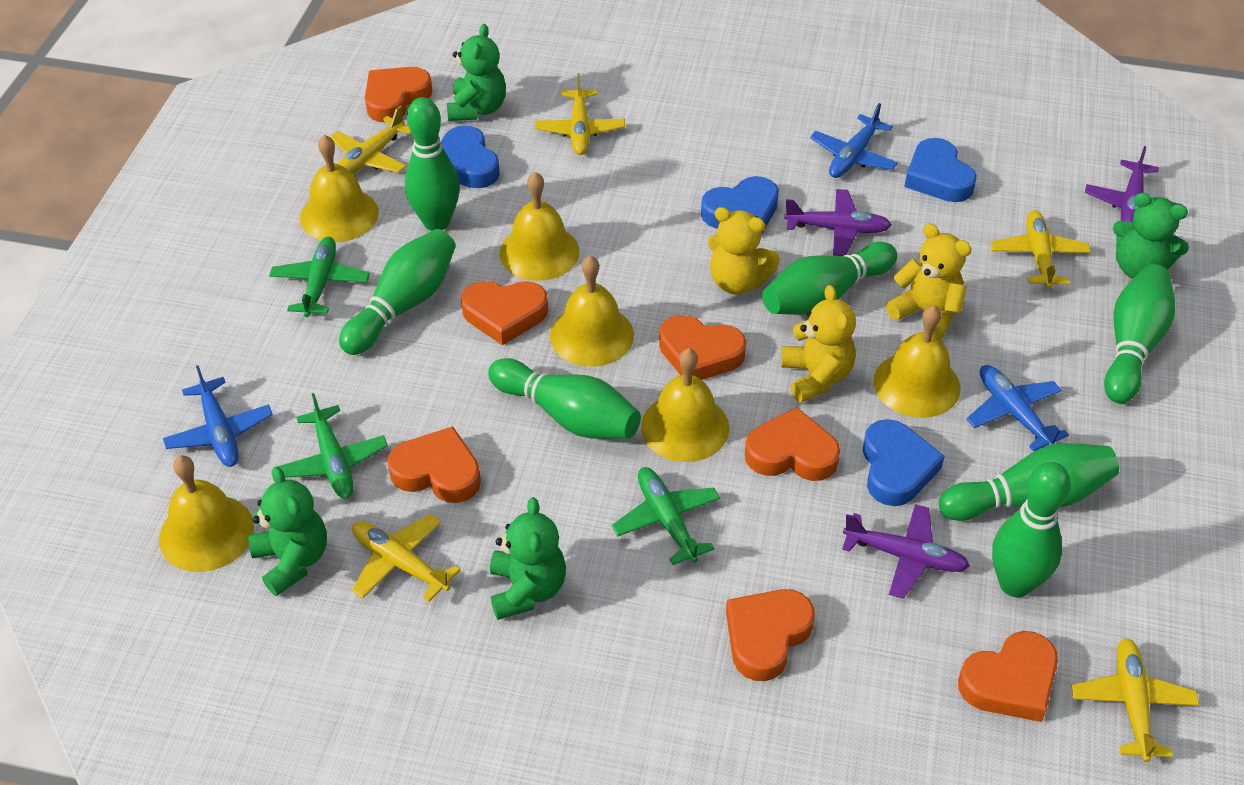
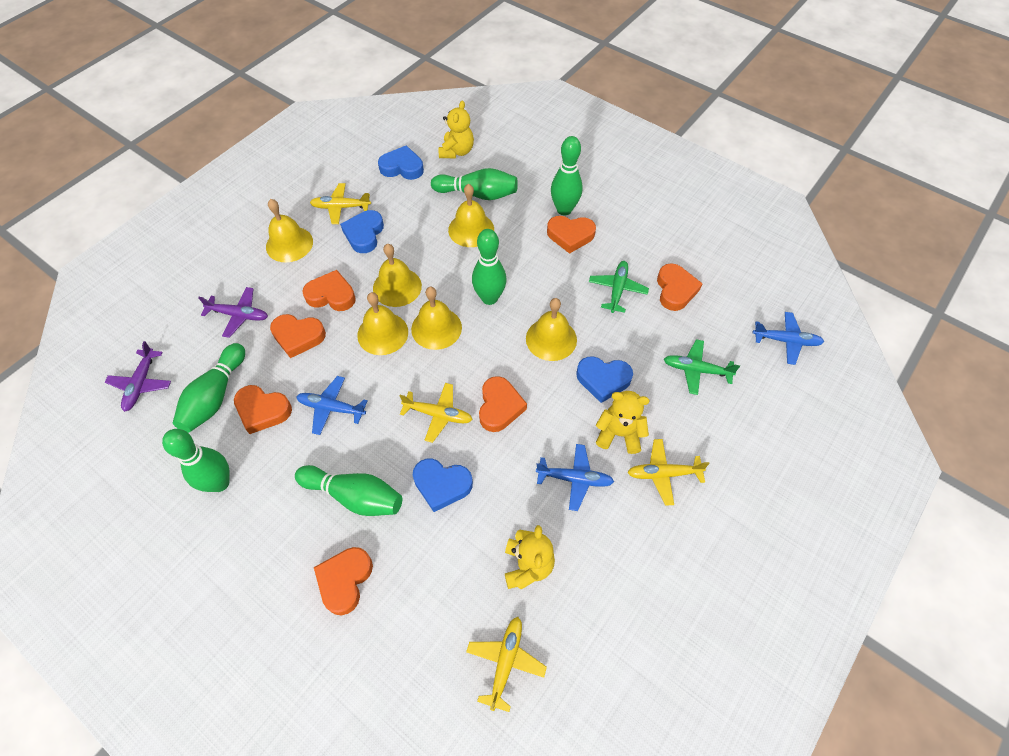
green bowling pin: [339,229,456,355] [405,97,460,231] [488,358,641,439] [762,242,897,315] [939,443,1119,521] [992,462,1071,598] [1104,264,1175,403] = 7 -> [162,429,230,492] [173,343,245,433] [295,465,402,516] [431,168,518,200] [472,229,507,305] [551,136,583,215] = 6
green plane: [269,237,370,317] [277,393,388,499] [612,467,720,565] = 3 -> [589,261,649,313] [664,339,740,395] = 2
green teddy bear: [248,467,327,596] [447,24,506,121] [490,497,566,620] [1113,193,1189,279] = 4 -> none = 0
purple plane: [784,189,891,256] [842,504,969,599] [1085,146,1183,222] = 3 -> [105,341,171,412] [198,287,268,338] = 2
yellow plane: [330,106,411,174] [352,514,460,602] [535,73,625,155] [991,210,1091,289] [1071,638,1200,762] = 5 -> [310,183,371,224] [400,383,473,443] [466,617,547,712] [627,439,710,506] = 4

